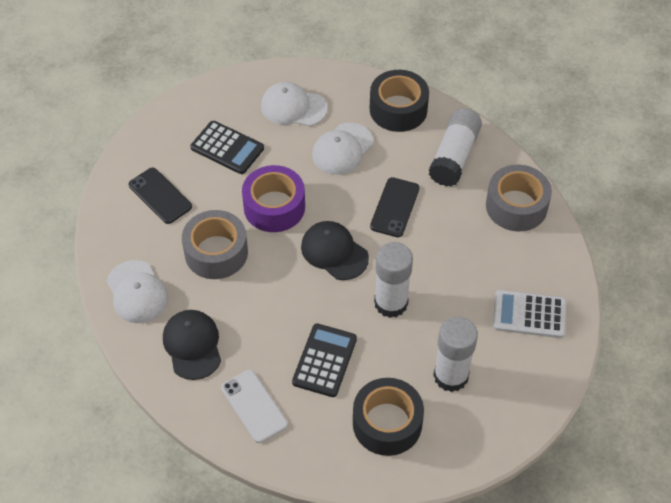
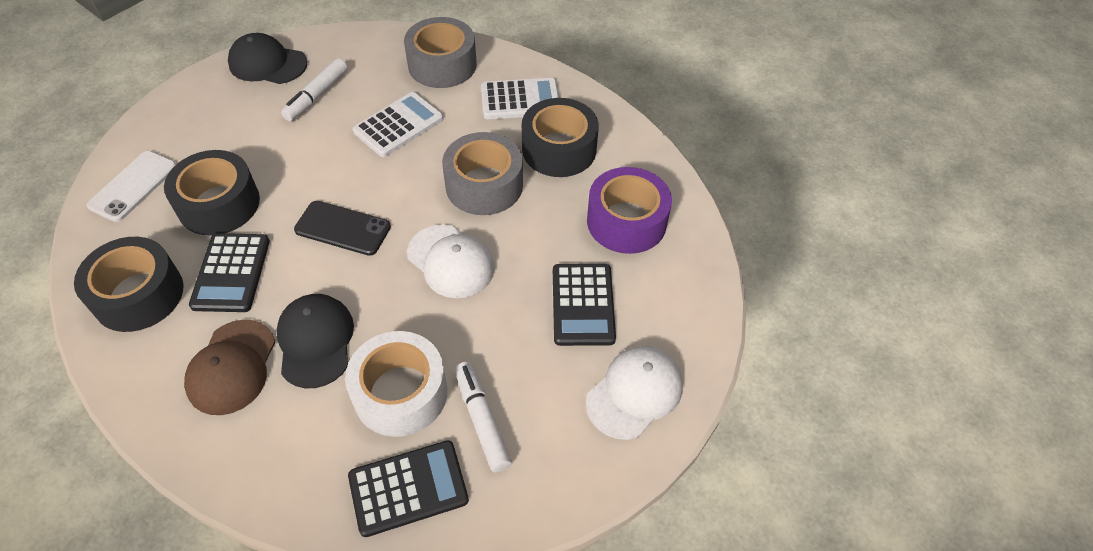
black calculator: [190,121,264,174] [292,323,357,397] = 2 -> [189,233,270,312] [348,440,469,537] [553,264,616,346] = 3
black phone: [128,168,192,224] [370,177,420,237] = 2 -> [294,201,391,256] = 1
black tape: [353,378,424,456] [370,70,429,132] = 2 -> [74,237,183,332] [164,150,260,236] [522,98,599,177] = 3
brown cap: none = 0 -> [184,320,275,415] = 1
white calculator: [493,290,566,338] = 1 -> [353,92,443,157] [481,78,559,119] = 2
white cap: [106,260,168,323] [261,82,328,126] [312,123,373,175] = 3 -> [407,224,495,298] [586,346,683,440] = 2
white glue stick: [374,242,413,318] [429,108,482,187] [433,317,478,392] = 3 -> none = 0
white marker: none = 0 -> [281,58,348,121] [455,362,512,472] = 2
white tape: none = 0 -> [345,331,447,437] = 1

